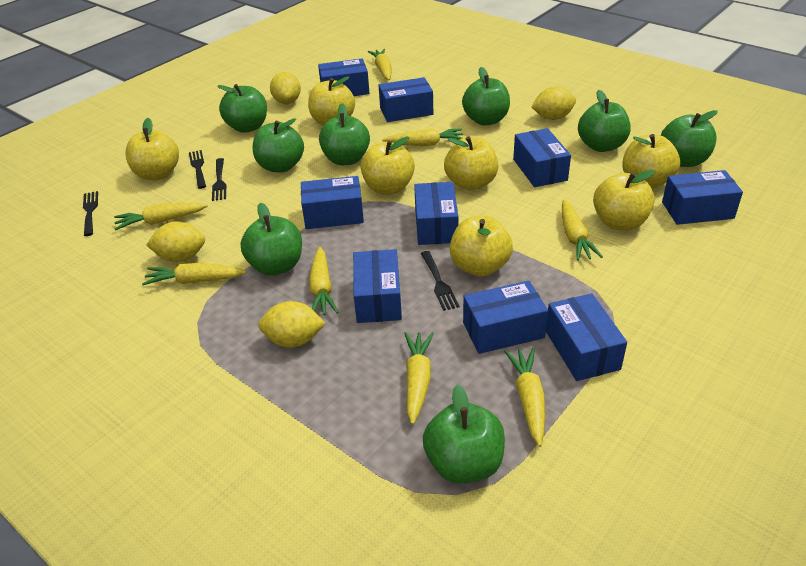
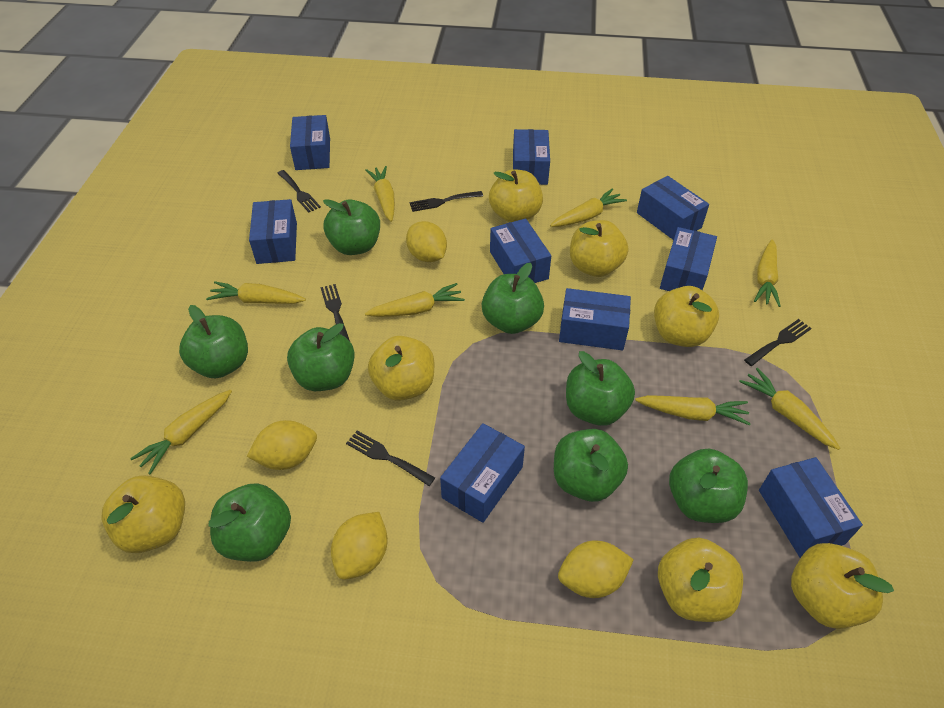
black fork: [83,191,98,236] [189,150,206,189] [212,158,226,201] [420,251,460,311] = 4 -> [277,170,321,212] [320,284,350,341] [346,431,435,486] [409,191,483,212] [744,319,812,366] = 5

